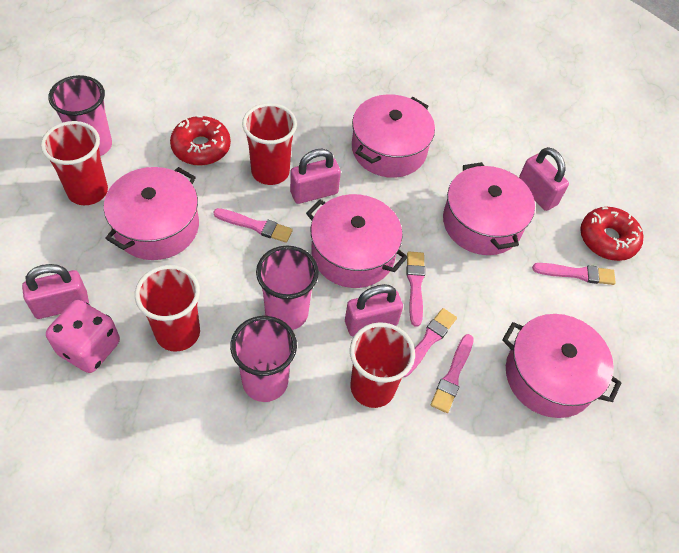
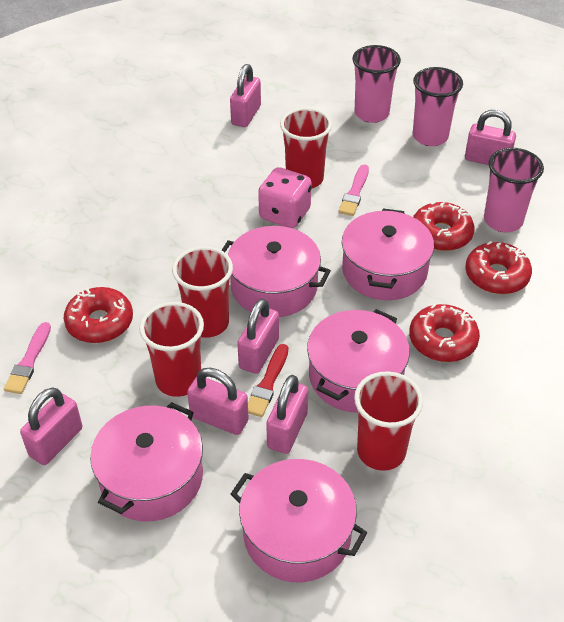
pink brush: [213,208,293,243] [404,308,457,377] [406,252,425,327] [431,334,474,413] [532,263,616,285] = 5 -> [4,322,51,394] [338,164,369,216] = 2
pink padlock: [22,264,89,319] [290,149,341,204] [345,284,403,336] [519,147,569,211] = 4 -> [20,387,82,465] [187,368,249,435] [230,64,261,127] [237,298,279,374] [266,375,308,454] [465,110,516,165] = 6
red brush: none = 0 -> [248,344,288,417] = 1
red donut: [170,115,231,166] [580,207,643,261] = 2 -> [64,287,133,343] [409,304,480,362] [413,201,474,251] [465,241,532,294] = 4

